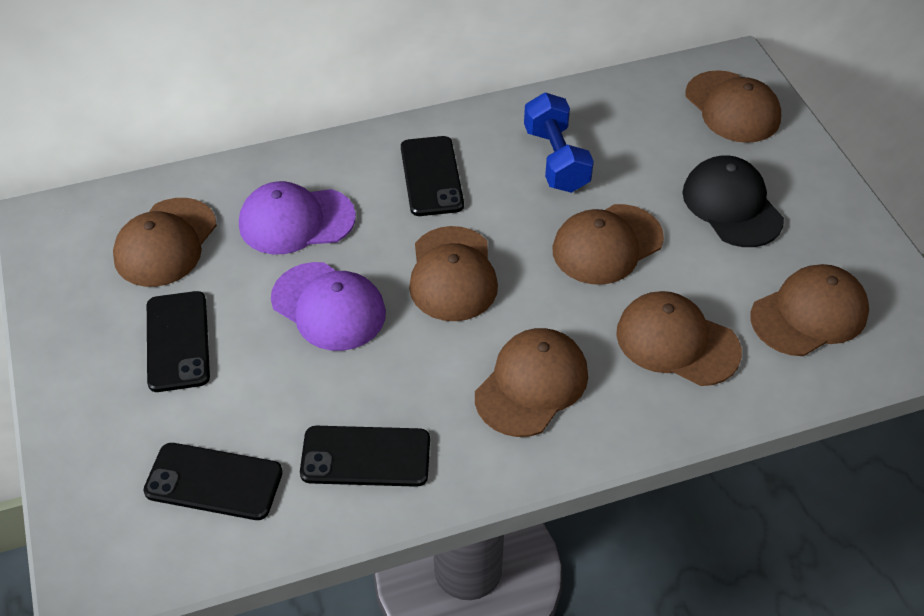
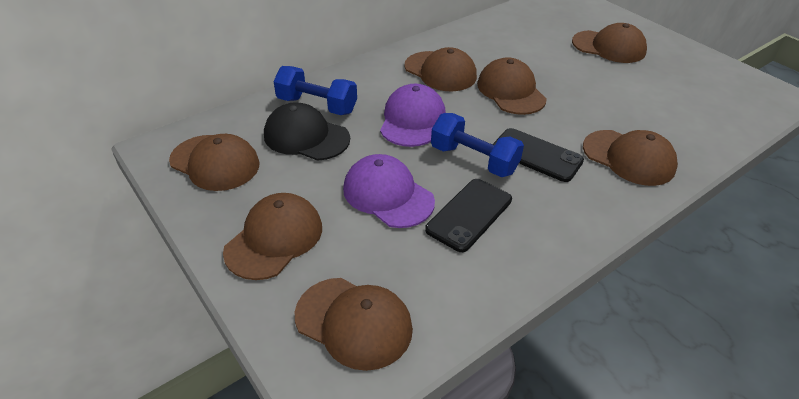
black phone: [143,443,283,520] [147,291,210,392] [300,426,430,487] [401,136,464,216] = 4 -> [425,179,512,252] [492,128,584,182] = 2
blue dumbbell: [524,92,594,193] = 1 -> [273,66,357,115] [431,113,524,177] = 2

